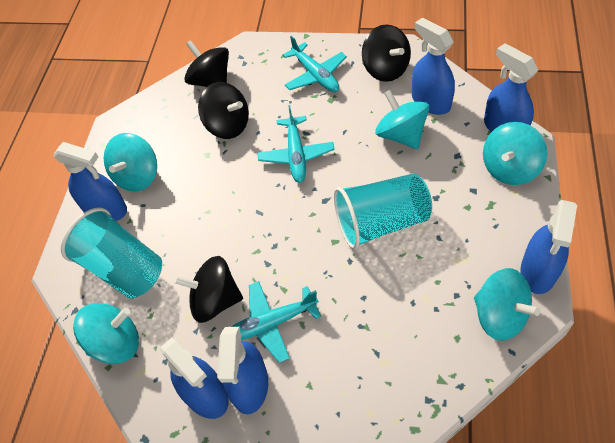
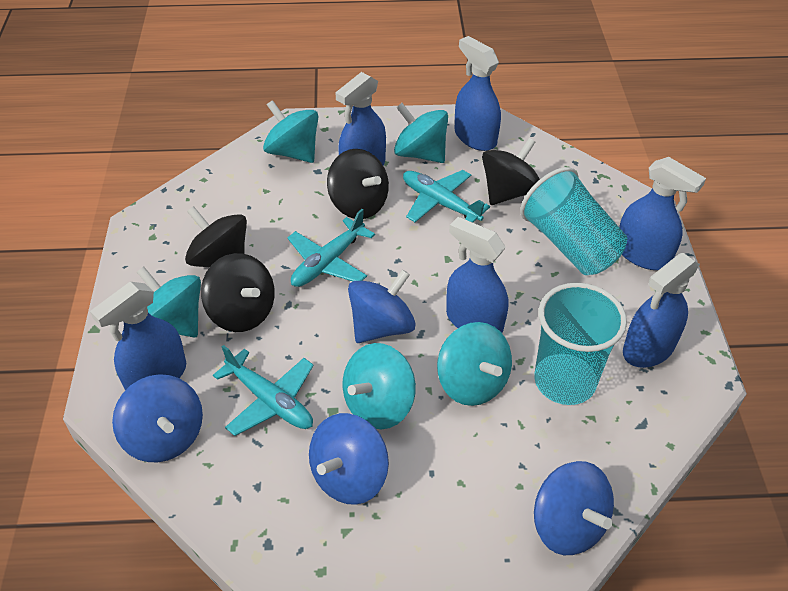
blue spinning top: none = 0 -> [112,374,203,462] [309,413,389,505] [348,270,416,343] [534,461,614,555] = 4

